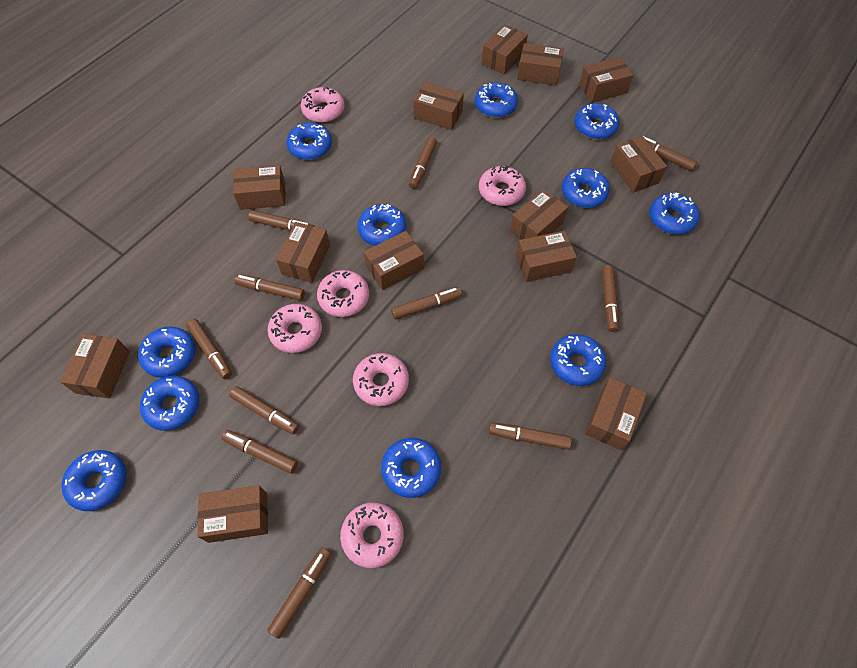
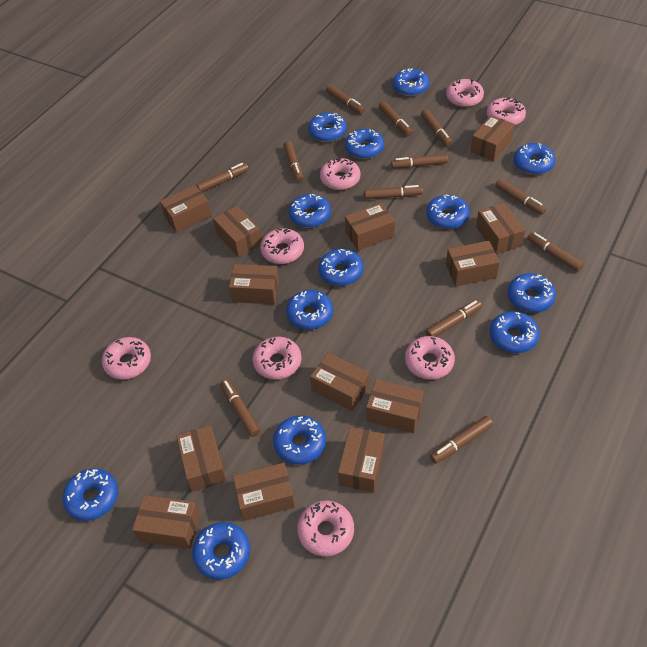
blue donut: [61,450,126,511] [138,327,195,378] [140,376,199,431] [286,122,332,160] [357,204,406,246] [381,438,441,498] [475,82,518,118] [550,334,606,386] [562,168,610,208] [575,103,620,139] [649,192,700,235] = 11 -> [62,468,118,521] [192,522,250,580] [273,416,326,465] [286,290,333,330] [289,194,331,228] [308,112,347,142] [319,249,363,286] [345,129,384,159] [393,68,430,96] [426,195,470,229] [490,311,540,353] [508,273,556,313] [514,143,556,175] = 13
brown marker: [186,319,232,379] [221,430,298,474] [229,386,299,434] [234,274,305,301] [248,210,315,230] [267,547,331,639] [391,287,462,319] [409,137,437,189] [489,423,572,450] [602,265,619,332] [637,136,697,171] = 11 -> [196,163,249,192] [220,379,260,437] [283,141,303,182] [326,84,365,114] [364,185,423,199] [379,101,413,136] [391,154,448,168] [421,109,452,147] [426,300,482,337] [430,416,493,464] [495,179,547,215] [527,232,584,272] = 12
pink donut: [268,304,322,353] [301,87,344,123] [317,270,369,317] [340,502,404,568] [353,353,409,406] [479,166,526,206] = 6 -> [102,337,151,380] [252,337,301,380] [260,228,304,264] [297,501,354,557] [320,157,361,190] [405,336,455,380] [446,79,484,107] [487,97,526,125] = 8

